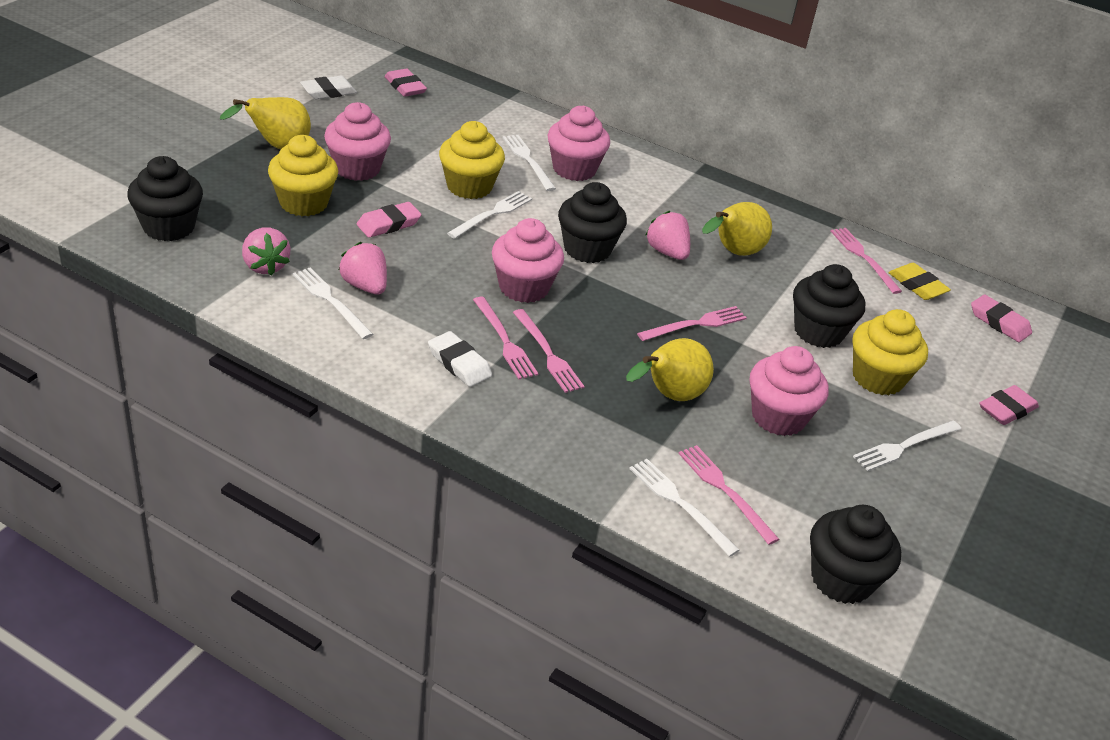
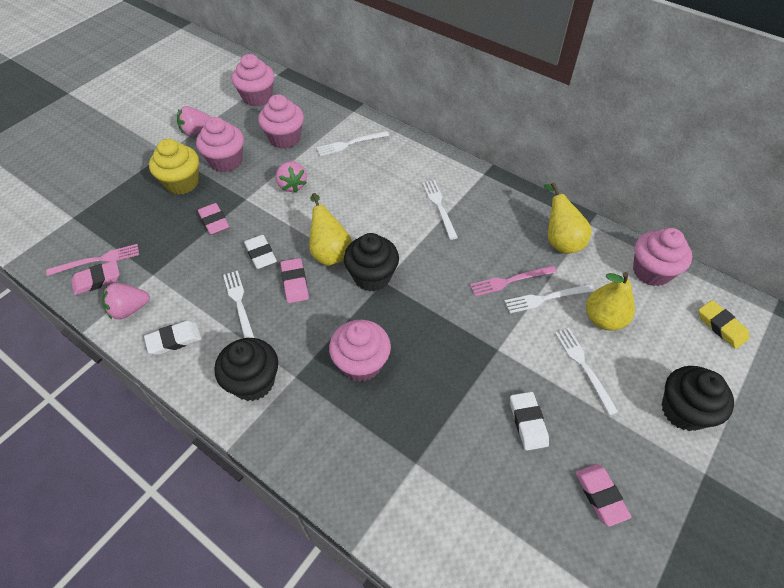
black cupcake: [127,156,203,241] [558,182,627,263] [793,264,865,348] [810,505,901,604] = 4 -> [214,338,278,401] [344,233,399,292] [662,366,734,431] = 3
pink cupcake: [324,102,391,181] [492,218,564,303] [548,106,610,181] [750,346,829,436] = 4 -> [196,117,244,172] [232,54,274,107] [258,94,304,149] [329,320,391,382] [633,228,692,286] = 5
pink fork: [473,297,539,379] [513,309,585,393] [637,306,747,341] [678,445,779,545] [830,228,902,294] = 5 -> [46,244,139,276] [470,266,557,297] = 2
white eraser: [300,76,357,99] [428,331,492,387] = 2 -> [144,321,202,355] [244,235,277,269] [510,392,549,451] = 3
yellow cupcake: [268,135,338,216] [439,121,505,199] [853,309,928,395] = 3 -> [149,139,199,195] = 1

